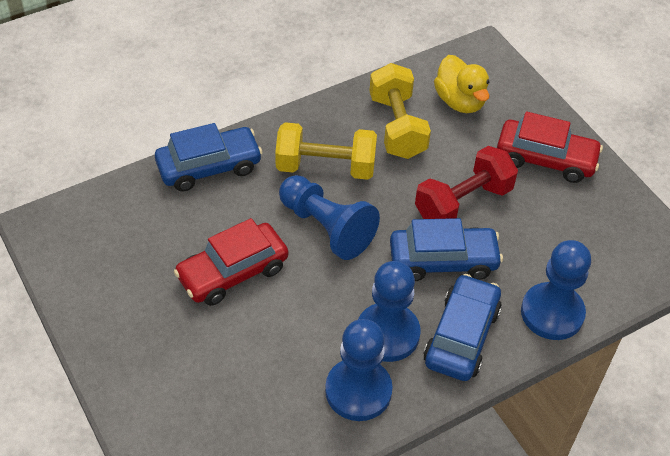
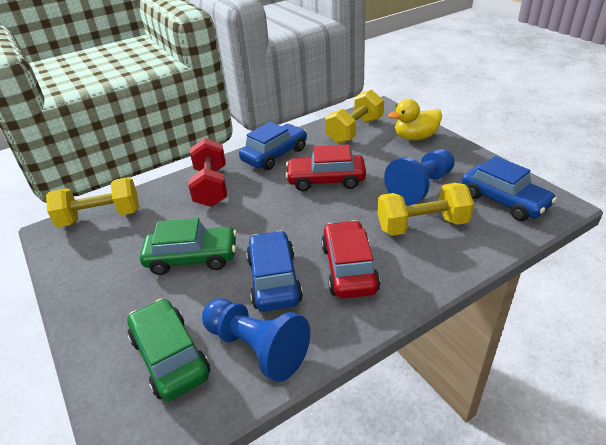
blue pawn: [279,175,380,260] [325,319,393,421] [358,261,421,362] [521,240,591,340] = 4 -> [202,298,310,382] [384,149,455,205] = 2
green car: none = 0 -> [127,298,210,401] [140,218,237,275] = 2
yellow dumbbell: [275,122,377,180] [369,63,431,159] = 2 -> [46,177,139,227] [325,89,384,144] [377,183,474,236] = 3

